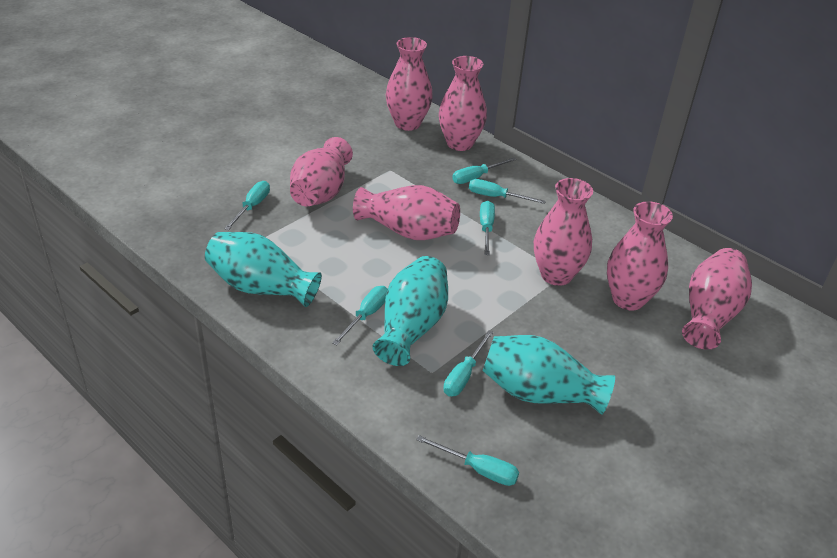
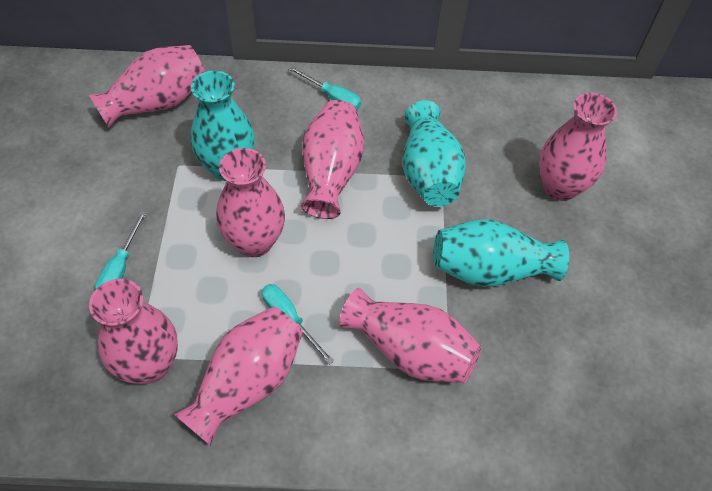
turquoise screwdriver: [224,181,270,230] [332,286,388,345] [416,435,519,486] [443,330,493,396] [452,157,517,184] [469,179,546,204] [480,201,495,255] = 7 -> [95,211,146,289] [262,284,334,365] [289,66,361,110] = 3

